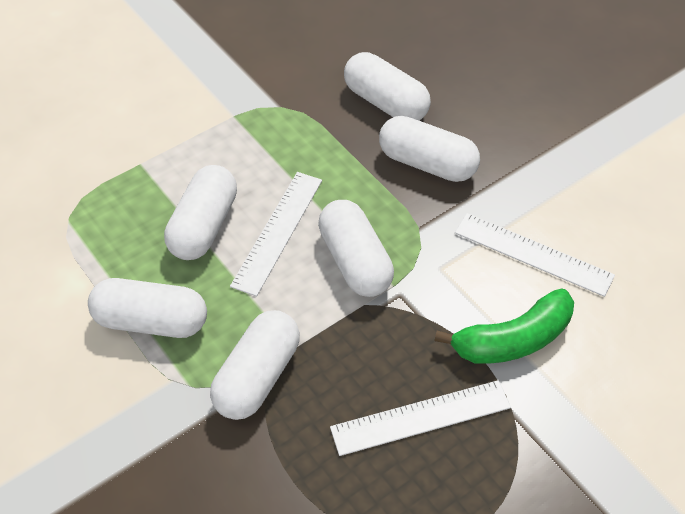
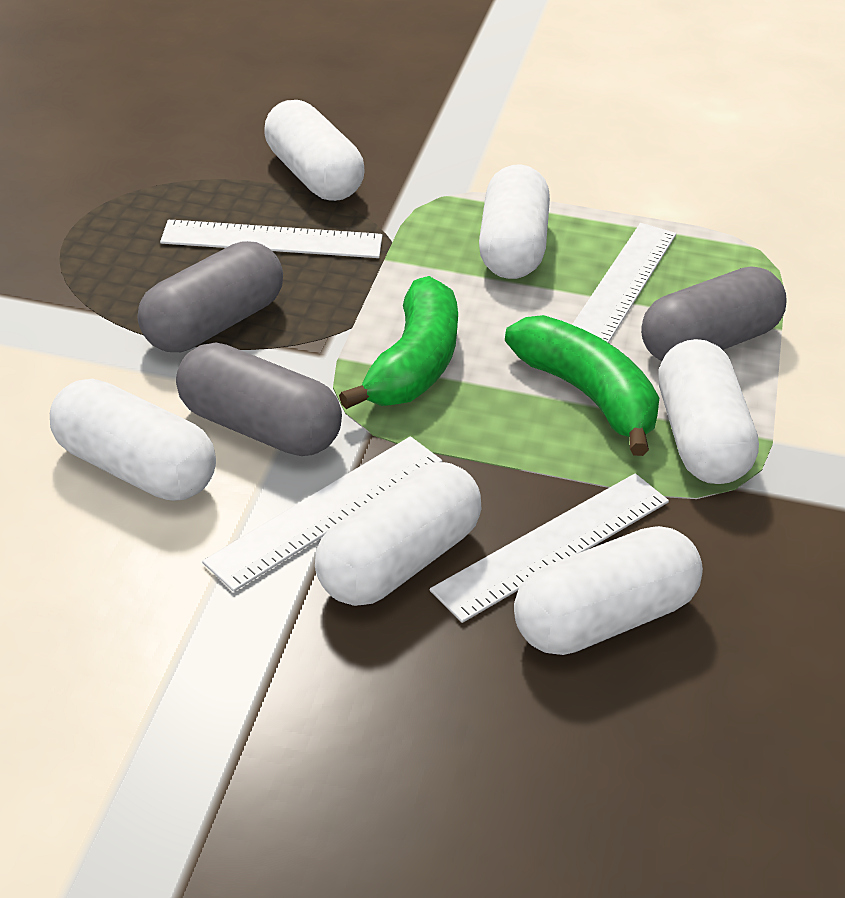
green banana: [435,288,574,364] = 1 -> [339,276,458,409] [505,315,659,456] = 2
grey capsule: none = 0 -> [138,241,283,352] [176,343,342,456] [641,266,787,361] = 3
white ruler: [230,172,322,296] [330,380,511,456] [455,213,615,297] = 3 -> [160,220,382,258] [202,436,442,592] [430,473,669,623] [572,223,676,343] = 4

